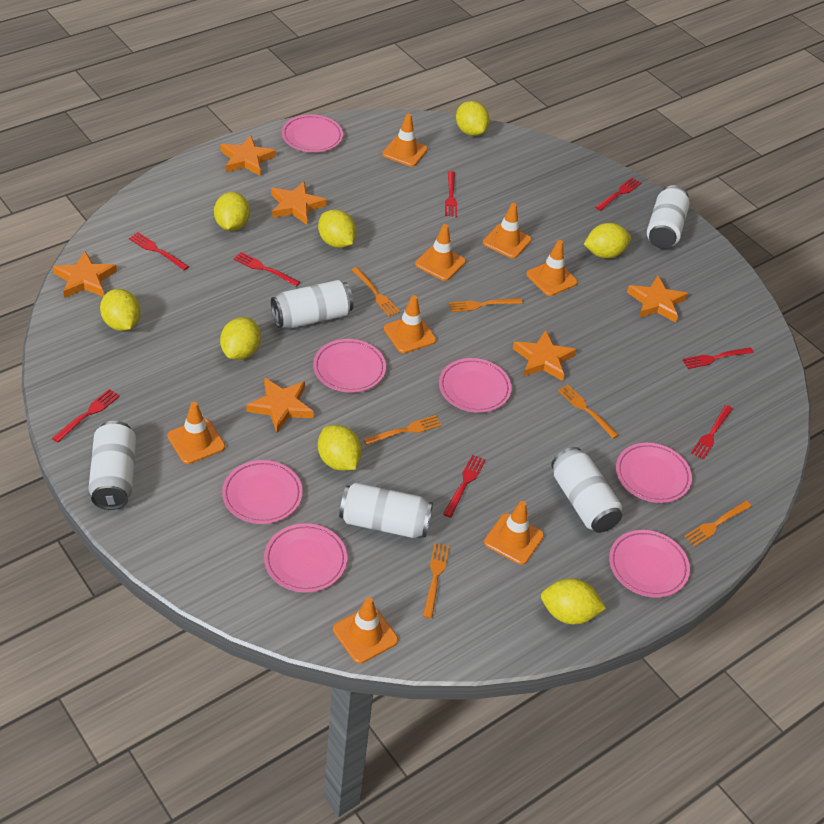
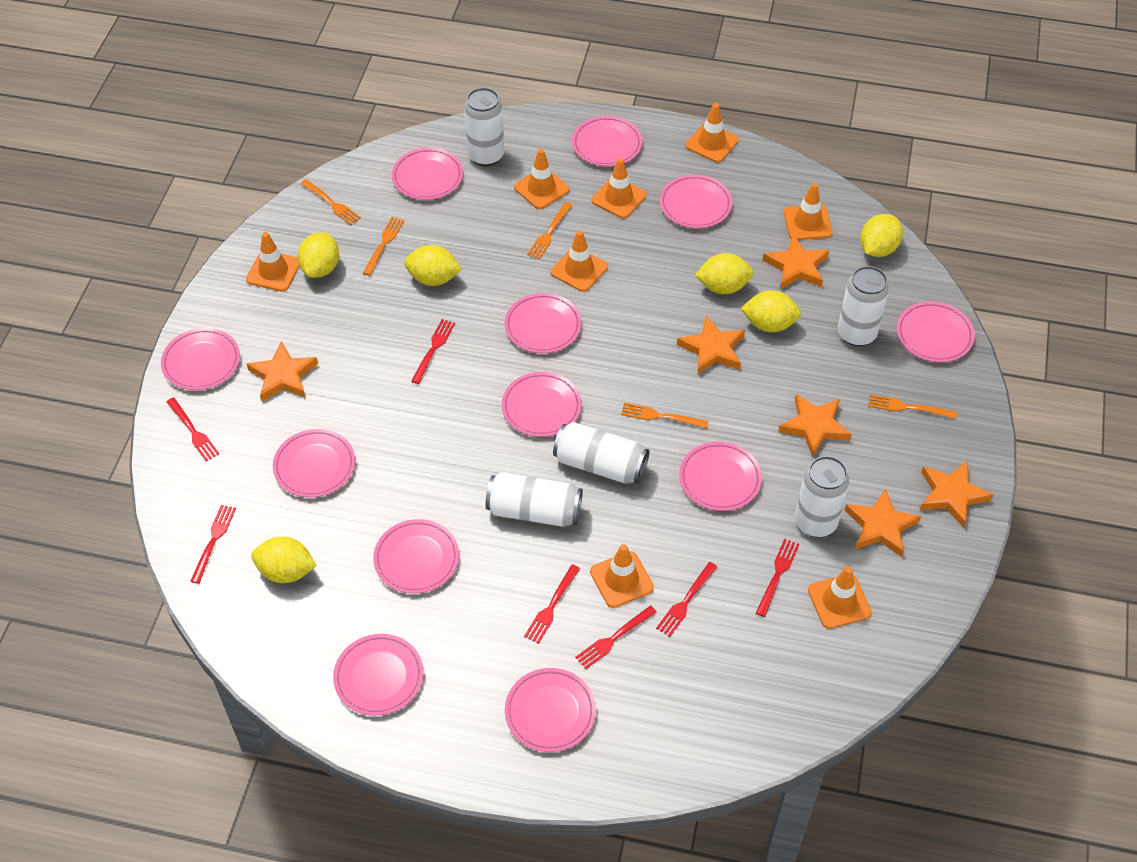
orange fork: [352,267,400,317] [363,415,442,445] [423,543,449,618] [449,298,523,312] [558,384,619,439] [684,501,752,547] = 6 -> [301,179,361,225] [363,217,404,276] [527,202,572,260] [621,402,709,428] [868,394,957,419] = 5
pink plate: [222,460,303,524] [264,523,347,593] [282,114,343,153] [313,339,386,393] [439,358,512,413] [609,530,690,597] [616,443,692,503] = 7 -> [161,328,240,390] [273,429,355,497] [333,634,423,716] [373,519,459,594] [392,148,463,200] [502,372,582,437] [505,293,582,353] [505,668,596,752] [572,116,642,166] [660,175,732,228] [679,442,762,511] [897,302,975,362] = 12
red fork: [52,389,120,443] [129,232,189,270] [233,252,300,287] [443,455,486,518] [445,171,457,217] [595,178,641,211] [682,347,754,369] [691,405,733,460] = 8 -> [166,397,219,461] [190,505,236,584] [411,319,455,384] [524,564,580,644] [575,606,657,669] [656,562,717,637] [756,539,799,617] = 7
yellow lemon: [100,289,141,331] [214,192,250,231] [220,317,261,360] [318,210,356,248] [318,425,362,471] [456,101,489,136] [541,578,606,624] [584,223,631,258] = 8 -> [251,537,317,583] [298,232,339,278] [404,245,462,286] [695,253,754,294] [740,290,801,332] [860,214,903,257] = 6

